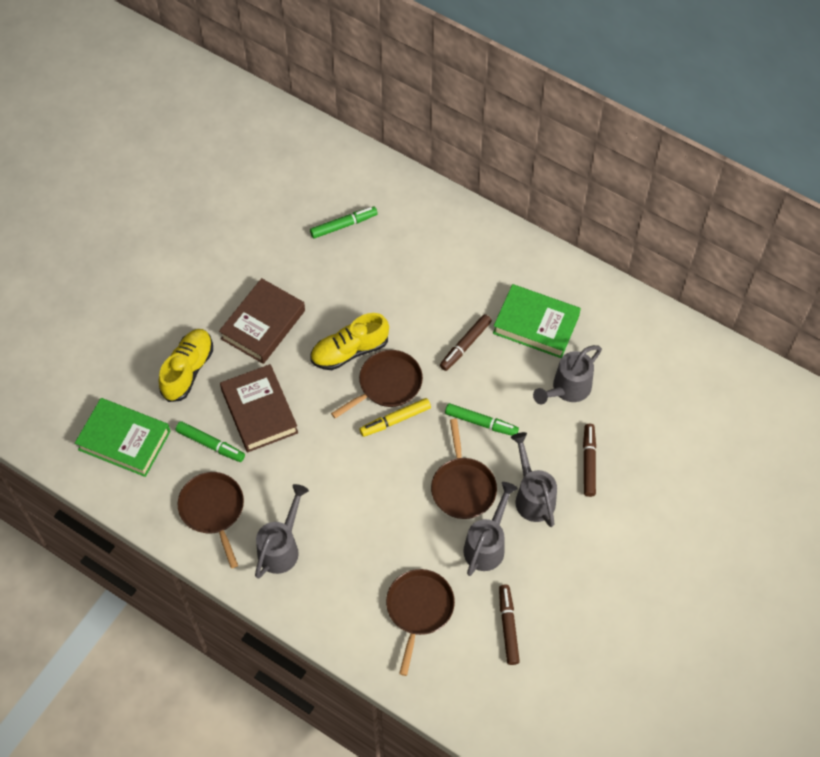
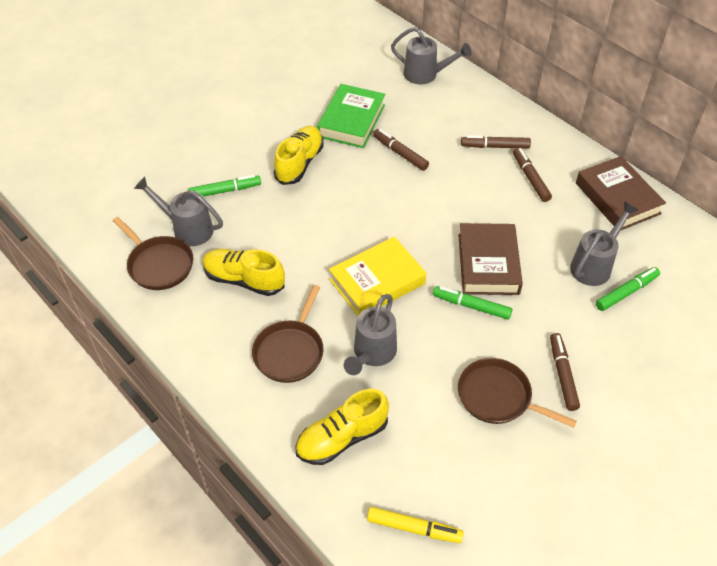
brown marker: [440,314,492,371] [499,585,520,665] [583,424,596,497] = 3 -> [373,129,429,171] [461,135,531,149] [513,147,552,202] [550,333,580,411] = 4
brown pan: [178,472,244,568] [331,350,423,418] [386,569,455,676] [431,419,497,519] = 4 -> [113,217,193,290] [252,285,324,383] [458,358,577,428] = 3
green book: [75,398,171,477] [493,284,581,358] = 2 -> [317,84,385,148] = 1
yellow book: none = 0 -> [329,236,426,316] = 1
yellow shoe: [159,329,213,402] [310,313,389,370] = 2 -> [202,249,285,296] [274,126,324,185] [295,389,389,465] = 3

